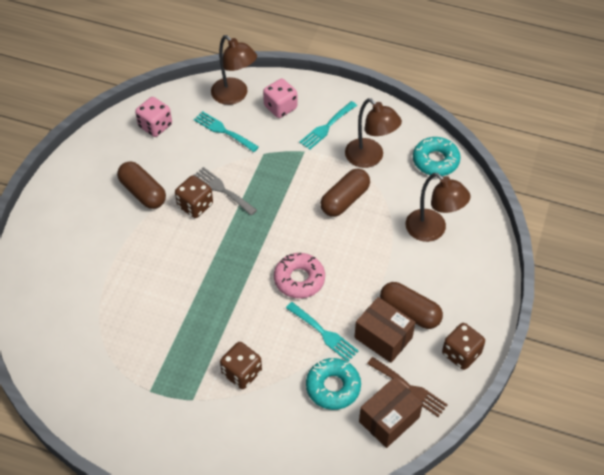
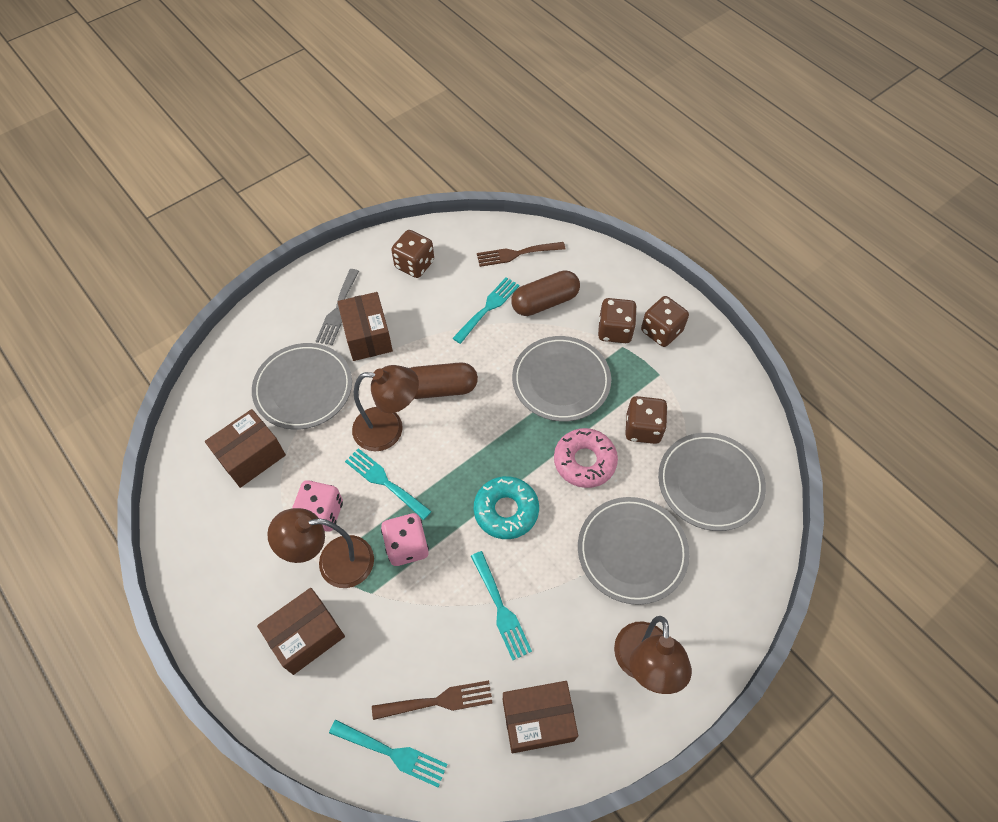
brown box: [354,297,415,363] [359,377,423,448] = 2 -> [205,409,286,488] [257,588,345,675] [338,292,393,361] [503,681,578,753] = 4
brown capsule: [117,161,166,209] [321,169,370,217] [380,282,443,329] = 3 -> [410,362,478,399] [511,270,580,316] = 2
brown dice: [175,176,213,218] [220,342,262,389] [442,323,485,370] = 3 -> [391,230,434,278] [598,298,637,343] [625,396,668,444] [641,296,689,347] = 4
brown fork: [367,357,448,417] = 1 -> [372,680,493,720] [477,242,565,267] = 2
grey plate: none = 0 -> [252,343,352,430] [512,336,611,422] [578,497,689,605] [658,433,766,531] = 4
turquoise donut: [306,358,361,410] [413,137,461,176] = 2 -> [474,476,539,539] = 1
turquoise fork: [194,111,259,152] [286,302,358,362] [299,101,357,150] = 3 -> [329,719,448,787] [345,448,432,520] [453,277,519,344] [471,551,532,660] = 4

